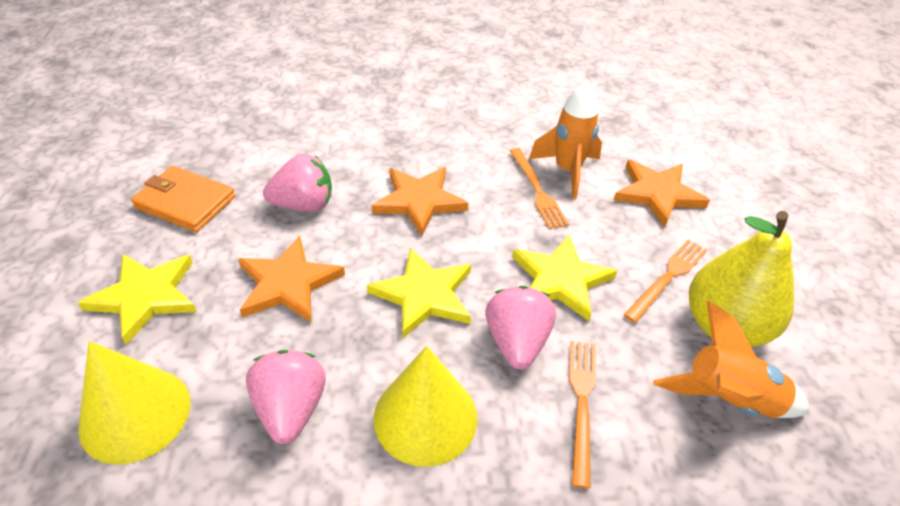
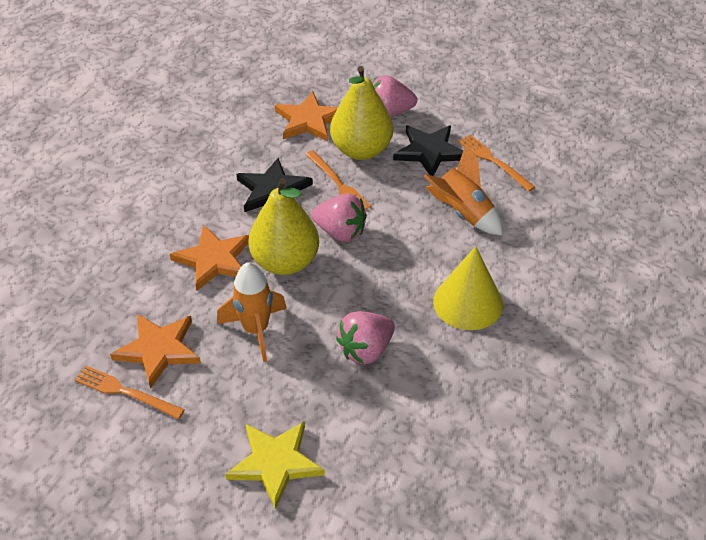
black star: none = 0 -> [237,158,313,212] [393,125,463,176] = 2
orange wallet: [131,166,236,232] = 1 -> none = 0
yellow cone: [78,341,191,465] [374,346,477,467] = 2 -> [433,246,503,330] = 1
yellow pear: [689,211,794,347] = 1 -> [248,178,319,275] [330,66,393,160] = 2
yellow star: [78,254,197,345] [367,247,471,338] [512,235,617,321] = 3 -> [225,421,325,510] = 1

